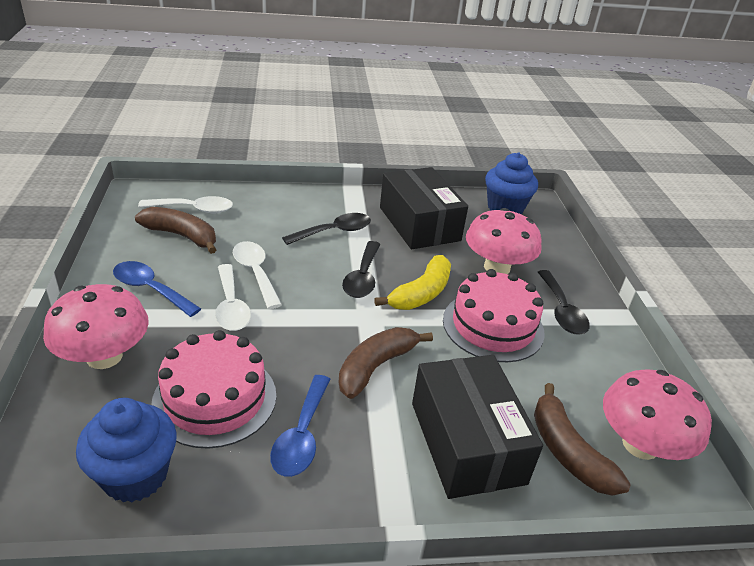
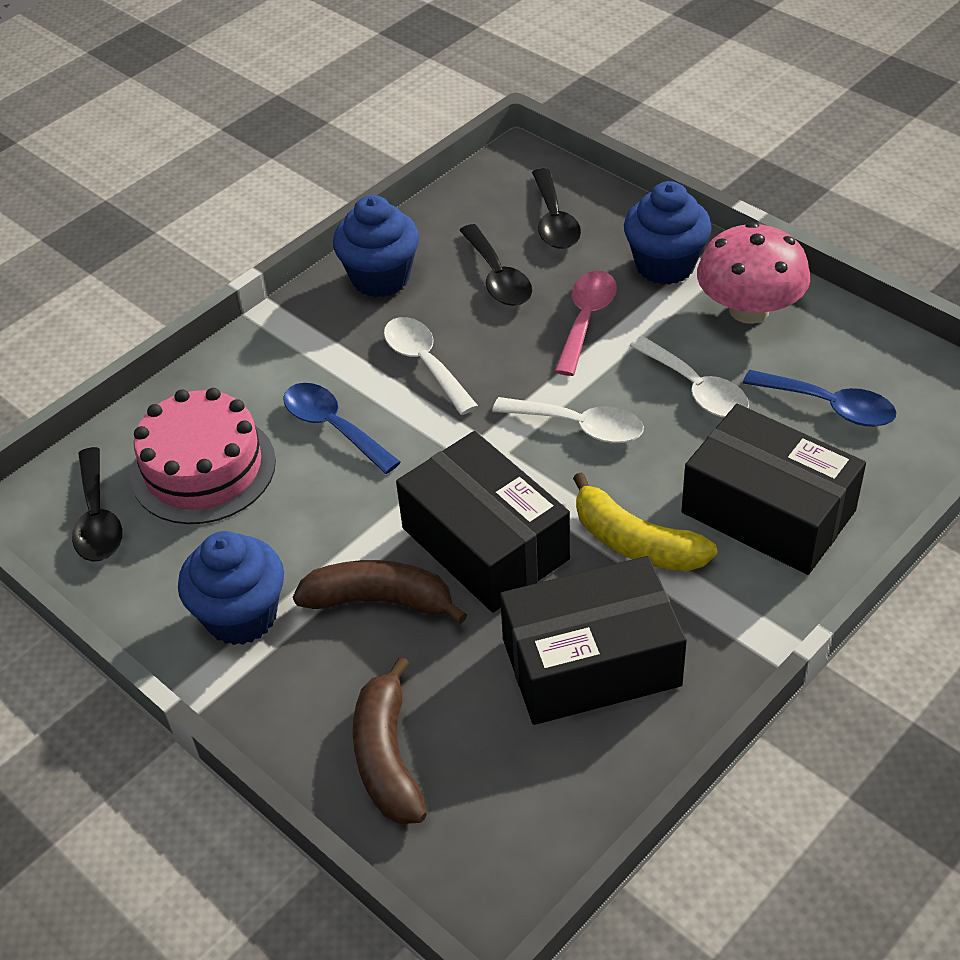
black box: [380,167,468,249] [412,355,543,499] = 2 -> [396,431,570,613] [500,556,687,725] [681,404,866,575] = 3
blue cupcake: [76,398,177,503] [485,152,538,214] = 2 -> [178,531,284,645] [333,195,419,298] [624,181,712,285] = 3
brown banana: [135,207,216,254] [338,327,433,399] [534,383,631,496] = 3 -> [293,560,467,624] [353,657,427,824] = 2
pink cake: [152,330,276,449] [443,269,545,362] = 2 -> [131,388,276,524] = 1
pink mushroom: [43,284,149,369] [466,208,542,274] [603,369,712,460] = 3 -> [697,222,810,324] = 1
pink spoon: none = 0 -> [555,271,617,376] = 1

